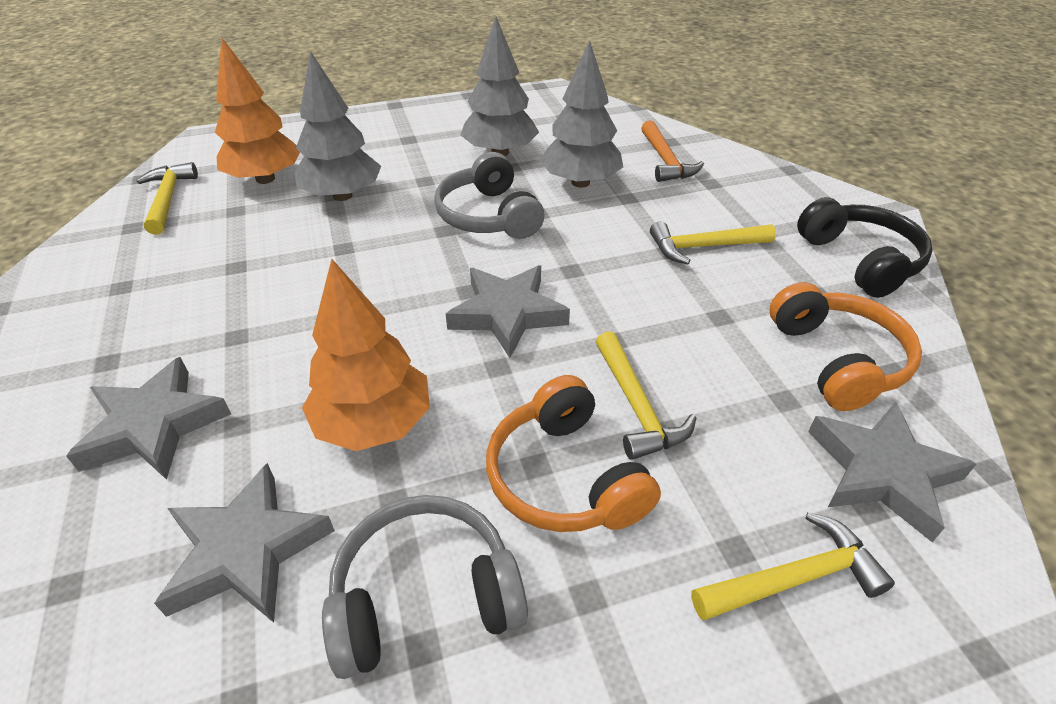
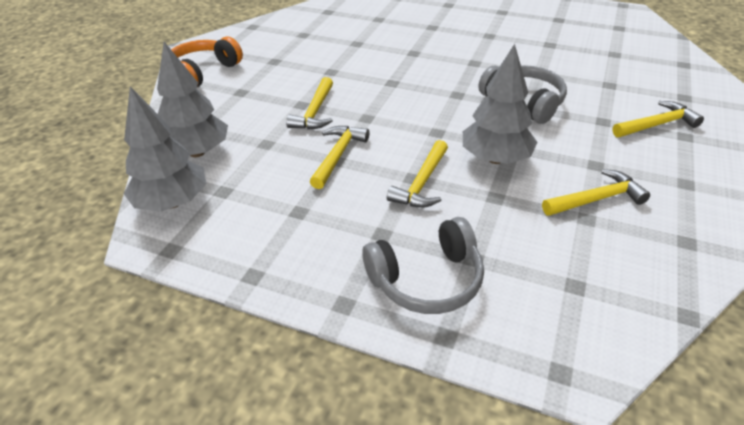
black headphones: [797,197,933,298] = 1 -> none = 0
grey star: [66,357,231,480] [154,463,335,623] [446,265,570,358] [808,402,976,543] = 4 -> none = 0
orange hammer: [641,120,704,182] = 1 -> none = 0
orange headphones: [486,375,661,532] [770,282,922,411] = 2 -> [171,37,243,87] = 1
orange tree: [215,38,300,184] [302,259,430,451] = 2 -> none = 0
yellow hammer: [137,162,198,235] [596,331,696,460] [650,221,776,264] [691,512,895,621] = 4 -> [286,77,333,129] [310,126,369,189] [387,140,448,208] [542,169,650,216] [612,101,704,137] = 5

